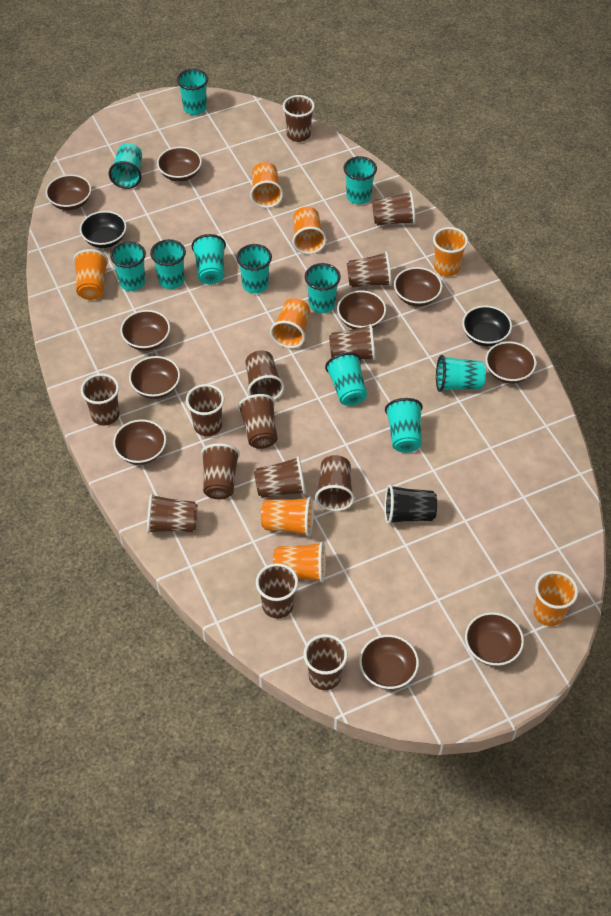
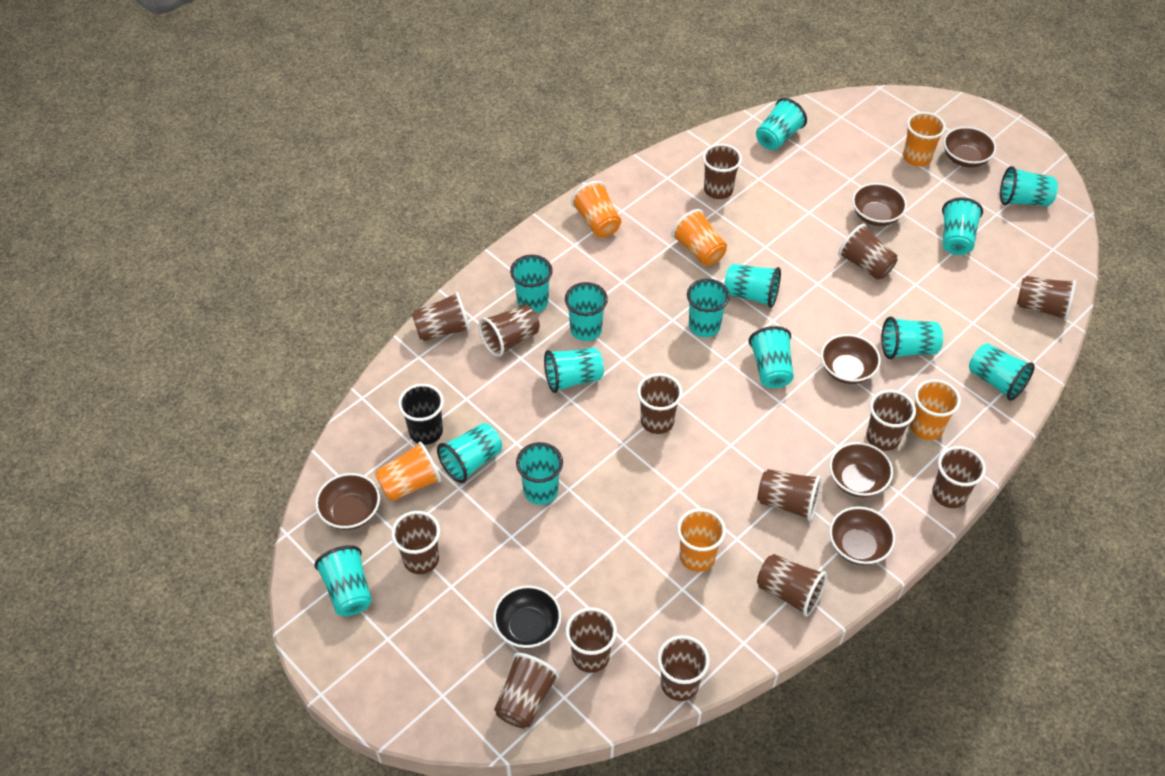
black bowl: [80,211,127,248] [462,305,512,346] = 2 -> [493,585,561,649] = 1
brown bowl: [46,174,92,210] [113,419,166,465] [120,310,170,351] [129,356,180,399] [157,147,202,182] [337,290,386,329] [359,635,419,689] [394,267,442,307] [465,612,524,666] [485,341,536,384] = 10 -> [315,473,380,530] [821,334,881,384] [829,442,893,497] [829,506,895,565] [852,183,907,226] [943,127,996,168] = 6
orange cup: [73,249,108,300] [250,162,283,208] [261,497,314,537] [270,298,310,348] [273,542,326,583] [292,207,327,254] [433,227,468,276] [533,571,578,626] = 8 -> [375,442,442,501] [571,181,621,238] [671,209,727,266] [677,508,726,572] [903,112,946,167] [910,379,961,440] = 6
turquoise cup: [109,143,142,189] [110,241,146,291] [150,239,186,289] [177,69,208,115] [191,234,226,284] [236,244,272,294] [305,263,341,313] [325,352,367,406] [343,156,377,204] [385,398,423,453] [436,355,486,392] = 11 -> [314,545,372,616] [437,423,502,483] [510,255,553,313] [516,442,563,505] [544,348,604,393] [565,282,608,341] [687,279,730,337] [724,264,781,308] [749,326,794,388] [756,98,807,150] [881,317,943,359] [942,197,983,255] [969,343,1035,401] [1000,166,1058,206] = 14

